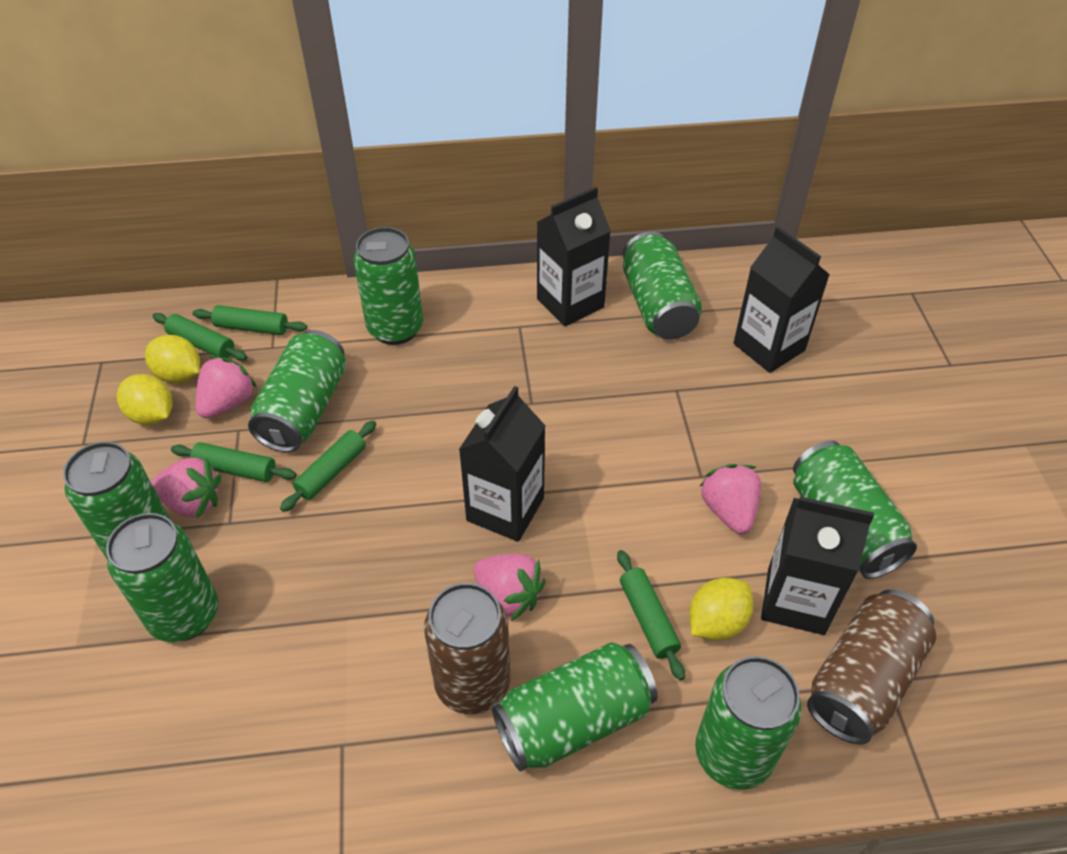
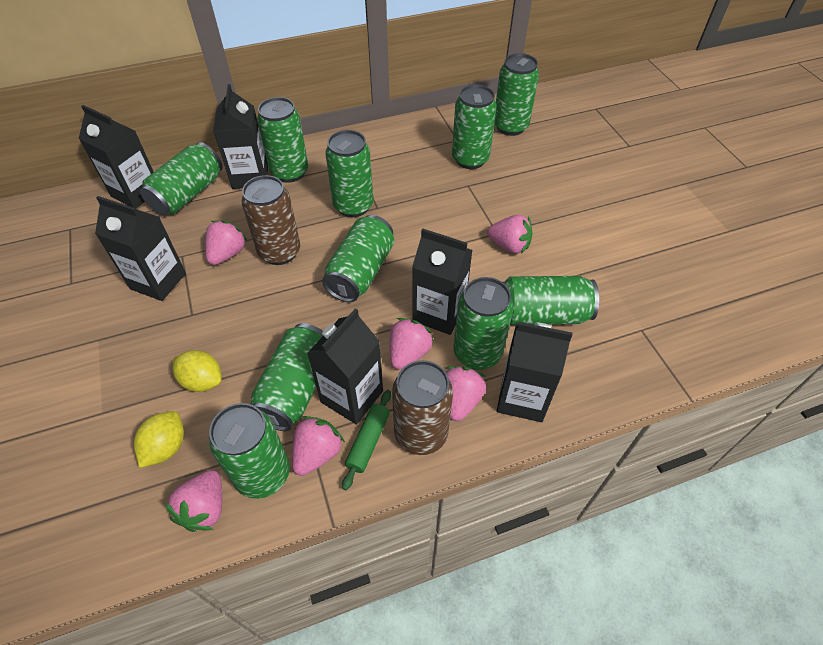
black carton: [459,386,545,542] [537,187,611,326] [734,227,830,373] [761,496,874,635] = 4 -> [79,105,154,208] [95,196,186,301] [213,84,268,189] [307,308,383,425] [412,228,473,335] [497,322,573,422] = 6
green can: [63,441,170,559] [106,513,218,642] [248,330,346,452] [353,227,423,345] [492,642,658,772] [623,231,702,340] [695,656,802,790] [793,441,917,579] = 8 -> [140,142,222,215] [209,403,290,499] [251,323,323,431] [257,97,308,183] [322,215,394,302] [325,130,373,217] [452,84,497,169] [454,277,513,370] [494,53,539,136] [503,276,599,325] = 10
green rolling pin: [152,313,247,361] [171,442,296,482] [193,305,307,335] [280,420,376,512] [617,550,685,681] = 5 -> [342,390,391,490] = 1
pink strawberry: [151,458,221,518] [196,356,257,419] [474,554,546,621] [699,464,761,534] = 4 -> [164,470,222,532] [205,220,248,265] [292,416,345,476] [390,318,434,370] [445,366,486,421] [487,215,532,254] = 6
yellow lemon: [117,374,173,425] [145,335,200,383] [689,578,753,640] = 3 -> [134,411,184,468] [172,350,222,392] = 2

